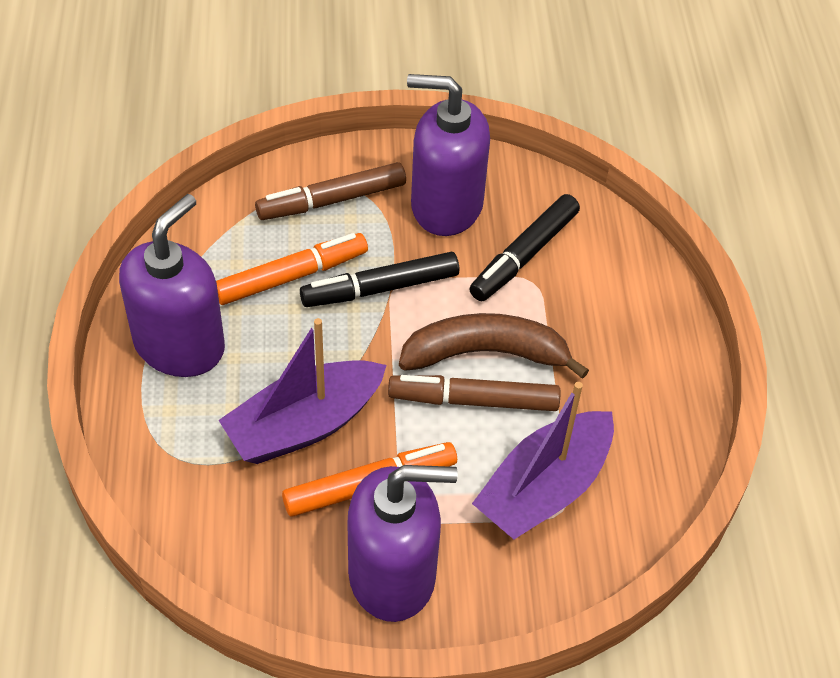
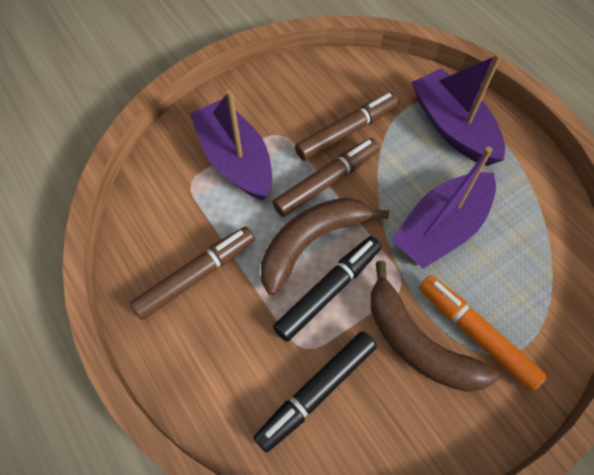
brown banana: [399,313,589,379] = 1 -> [261,197,389,295] [370,261,500,392] = 2
brown marker: [255,162,406,220] [388,375,560,411] = 2 -> [130,227,255,320] [272,138,379,217] [295,92,399,161] = 3
orange marker: [216,233,368,305] [282,442,457,517] = 2 -> [419,275,547,391] = 1
purple boat: [219,318,387,464] [472,382,614,539] = 2 -> [190,90,272,200] [391,147,496,269] [412,53,505,166] = 3
purple soap dispenser: [119,194,225,377] [347,465,458,622] [407,74,490,236] = 3 -> none = 0

